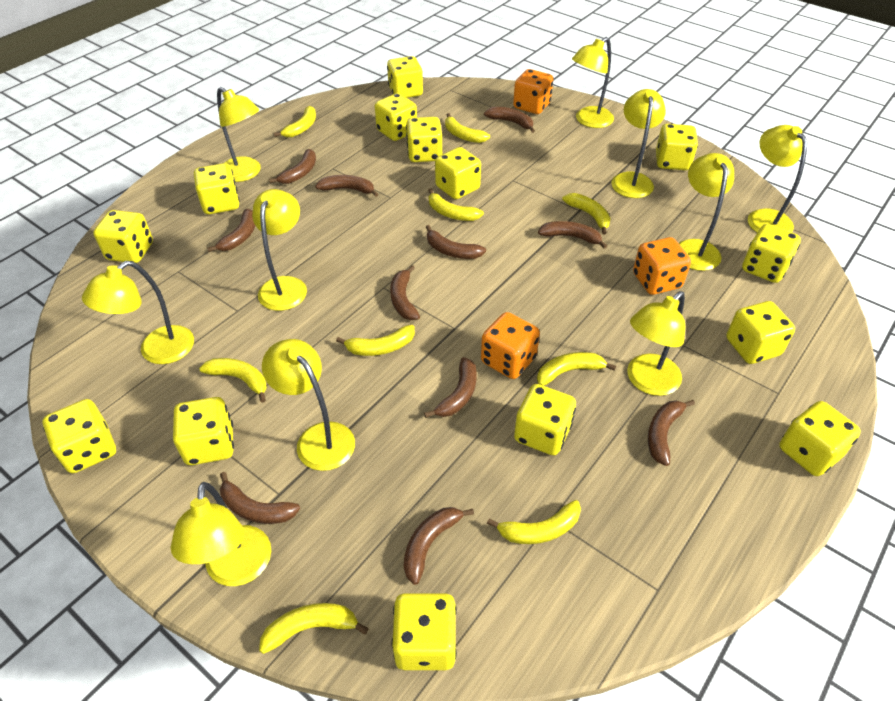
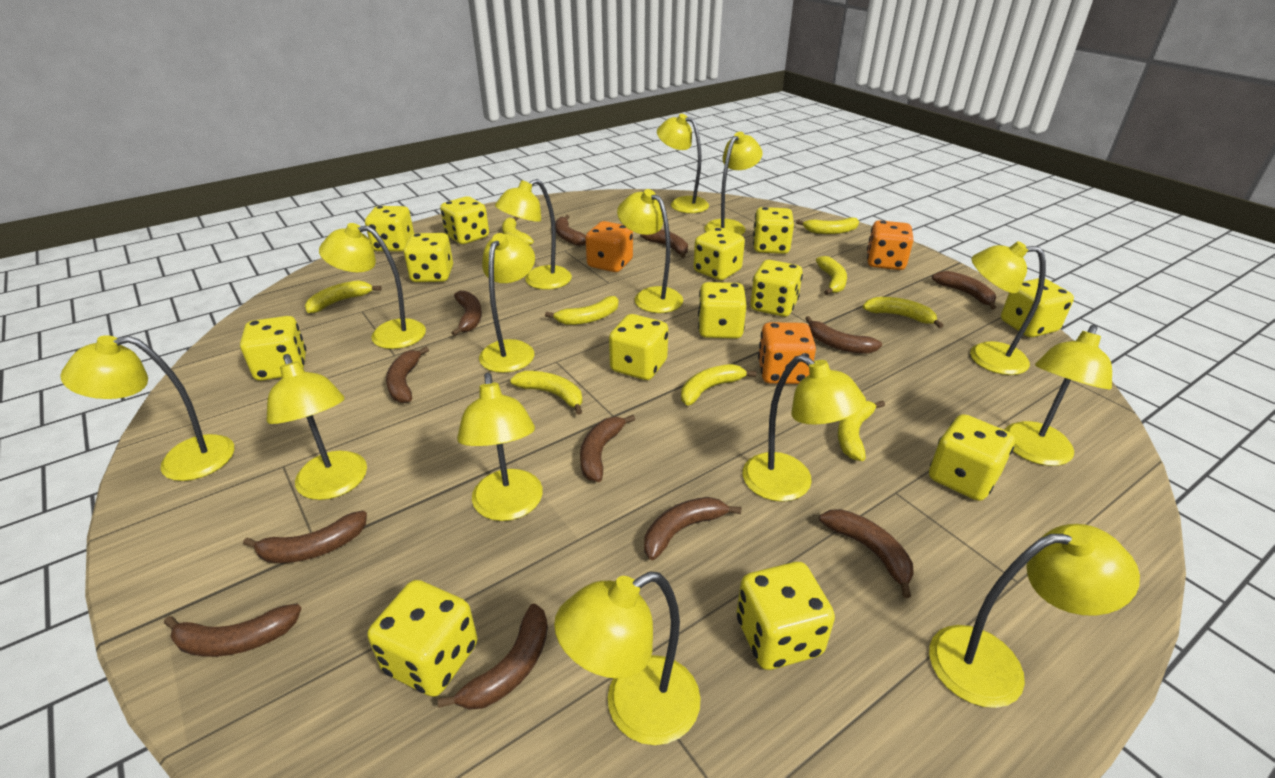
brown banana: [207,209,255,252] [220,472,300,524] [269,149,316,184] [315,175,378,197] [390,265,420,320] [404,507,474,585] [424,357,477,418] [426,225,486,259] [484,107,535,133] [538,221,607,249] [648,400,695,466] = 11 -> [164,604,302,657] [243,511,367,563] [386,347,429,403] [438,603,548,710] [452,291,482,336] [555,215,586,246] [580,415,635,482] [640,229,688,258] [644,497,741,560] [805,316,882,354] [819,509,914,598] [932,271,996,310] = 12
yellow dice: [42,399,116,473] [93,210,153,263] [173,397,234,465] [194,163,239,214] [375,93,417,141] [387,56,423,98] [391,593,457,670] [406,117,442,162] [435,147,481,199] [514,384,576,455] [656,124,698,170] [726,301,795,364] [742,224,801,283] [779,401,861,476] = 14 -> [240,316,306,381] [365,206,414,252] [368,580,477,697] [404,233,453,282] [440,196,489,244] [609,314,668,380] [693,227,745,280] [698,282,747,339] [736,562,835,670] [751,260,803,317] [753,207,794,254] [929,414,1015,501] [1001,278,1074,337] = 13
yellow lamp: [82,261,194,364] [170,482,271,586] [217,87,261,182] [252,189,307,311] [262,339,355,471] [572,37,614,128] [611,89,666,198] [627,291,685,396] [679,153,734,271] [748,125,807,232] = 10 -> [61,335,234,481] [267,354,367,500] [319,223,426,349] [457,373,543,521] [479,233,535,373] [495,179,572,290] [554,572,701,745] [617,189,683,313] [657,114,709,213] [704,132,763,235] [743,355,866,502] [929,524,1140,708] [970,241,1046,375] [1005,325,1112,466] = 14

